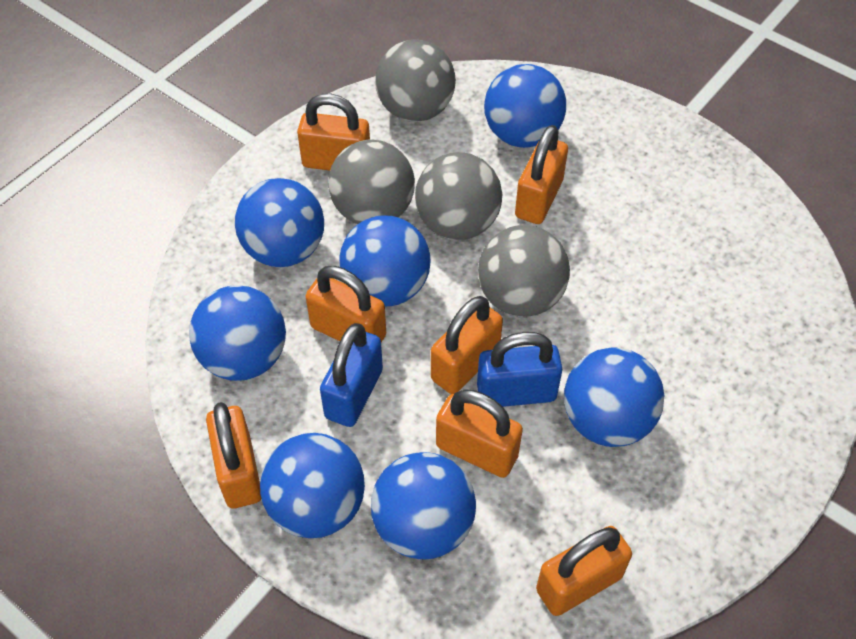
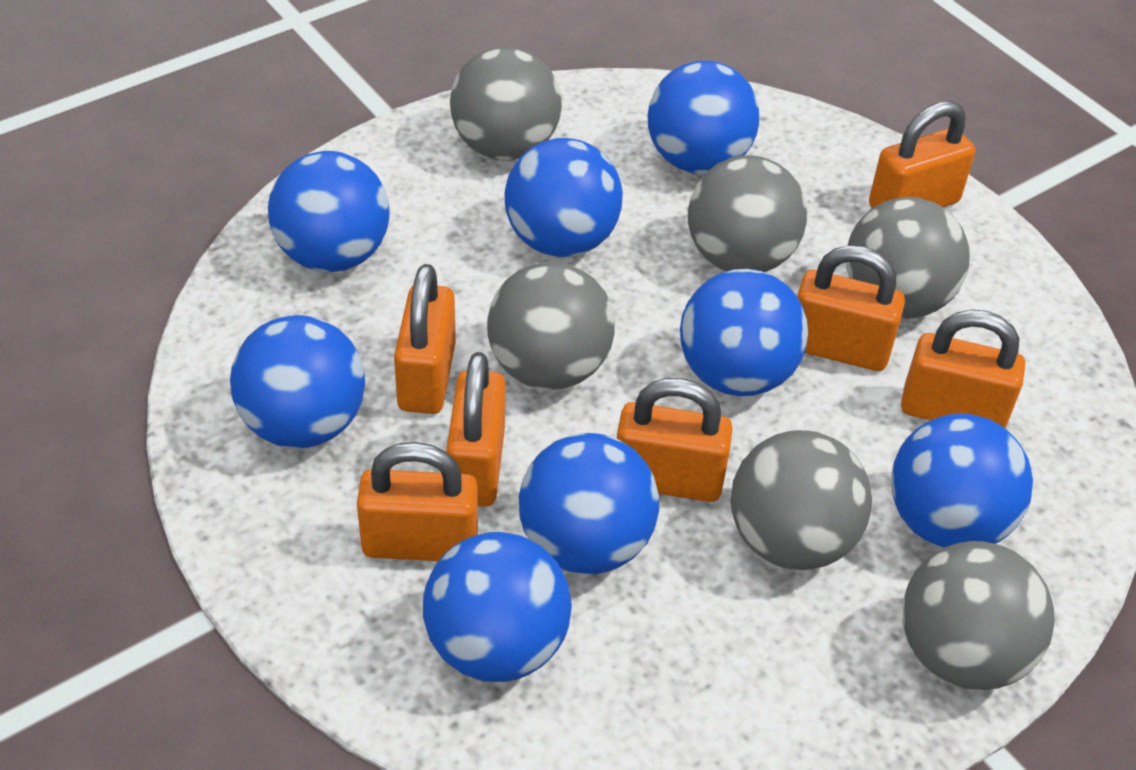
blue ball: [189,285,286,381] [235,178,324,267] [260,433,365,538] [340,216,431,307] [371,452,476,559] [484,64,566,148] [564,348,665,447] = 7 -> [230,315,365,448] [268,151,390,272] [423,532,572,682] [504,138,623,257] [519,433,659,574] [648,61,759,174] [680,269,808,396] [891,413,1033,549] = 8
blue padlock: [320,323,383,427] [477,332,562,407] = 2 -> none = 0
grey ball: [328,139,415,224] [375,39,456,122] [415,152,502,240] [478,225,570,317] = 4 -> [450,47,562,160] [487,262,615,390] [688,155,807,272] [731,430,872,570] [846,197,970,319] [902,541,1055,690] = 6

